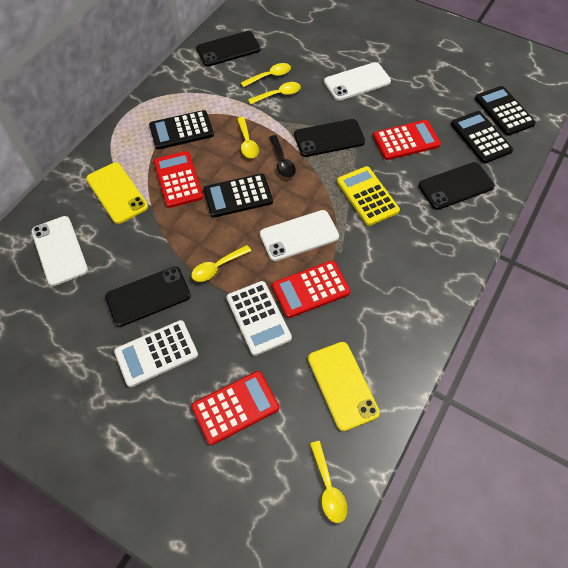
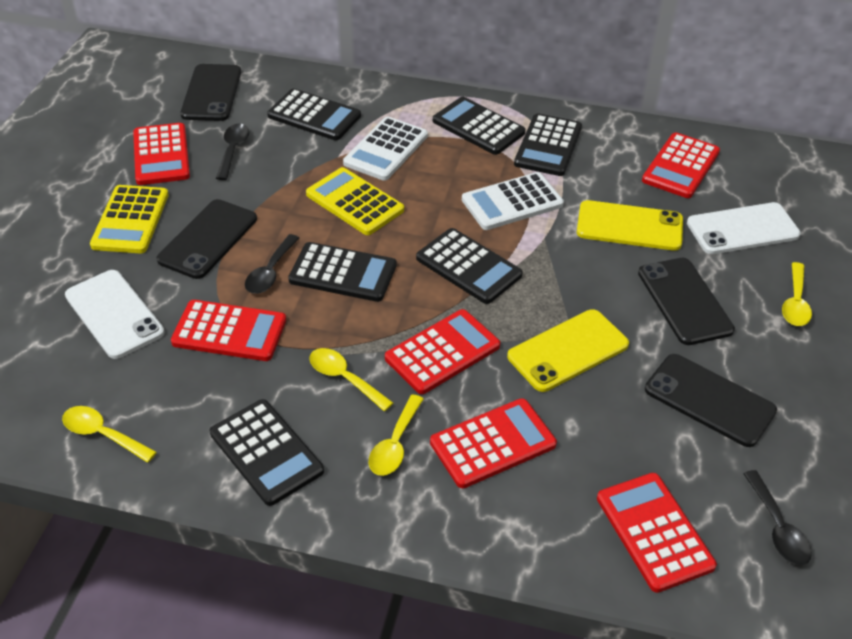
black calculator: [149,110,214,150] [203,174,273,218] [451,111,513,163] [475,86,536,136] = 4 -> [210,399,324,506] [267,89,361,140] [288,242,397,302] [416,228,523,304] [433,97,526,155] [514,113,582,176] = 6
black spoon: [269,135,296,178] = 1 -> [216,124,249,180] [245,234,299,294] [743,470,812,565] = 3
red calculator: [154,151,203,208] [191,371,279,445] [272,261,351,318] [373,120,441,160] = 4 -> [133,123,190,185] [171,300,286,361] [385,309,500,394] [430,398,557,488] [597,473,717,593] [642,133,720,198] = 6
white phone: [31,216,88,286] [260,210,339,261] [324,62,391,101] = 3 -> [65,270,165,359] [687,202,801,254] = 2
yellow calculator: [337,166,400,226] = 1 -> [90,185,169,253] [306,167,404,235] = 2
yellow spoon: [191,245,251,282] [237,117,259,158] [241,63,291,87] [248,82,301,104] [310,441,347,523] = 5 -> [62,406,157,463] [309,348,393,411] [369,394,424,476] [782,262,812,326] = 4

